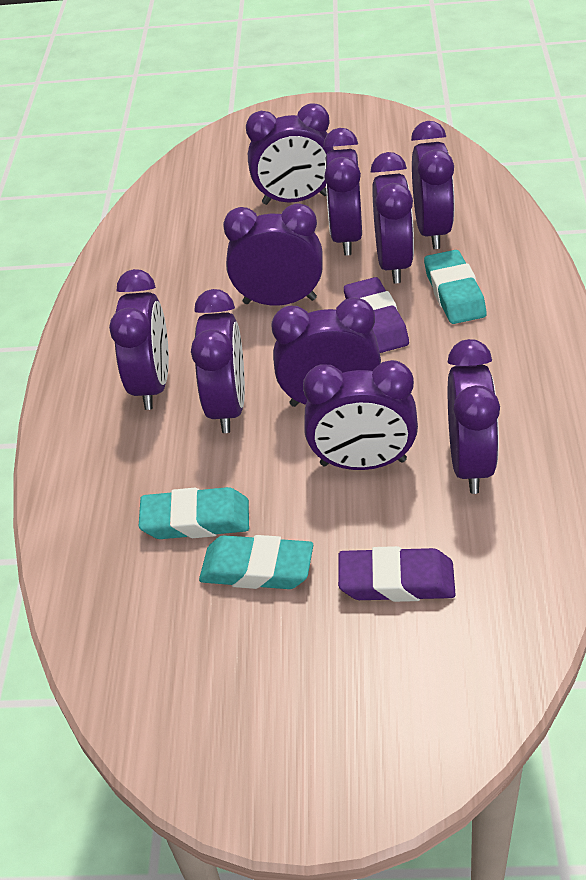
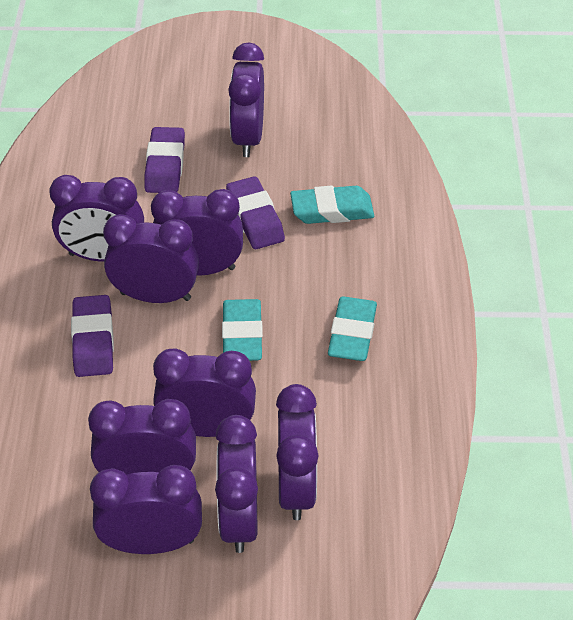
purple clock: [109,269,169,410] [191,289,245,433] [223,203,323,306] [246,103,334,205] [271,297,381,407] [303,360,418,470] [323,128,362,256] [371,152,414,284] [411,121,454,249] [447,339,500,494] = 10 -> [49,175,144,262] [88,399,196,474] [90,465,202,554] [103,214,199,303] [151,189,243,276] [153,349,256,437] [215,415,258,553] [228,43,264,157] [276,384,319,520] = 9
purple eraser: [338,546,456,602] [344,277,409,353] = 2 -> [71,295,114,377] [144,127,185,193] [226,176,285,249] = 3

